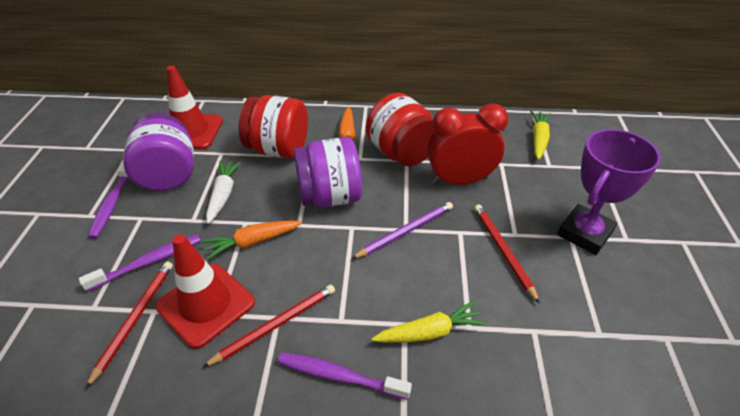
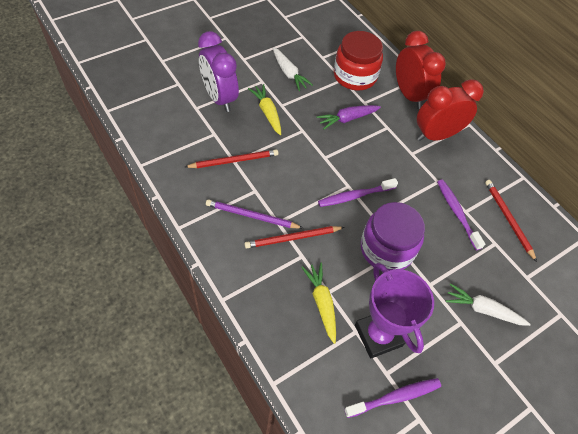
orange carrot: [202,220,302,260] [339,106,359,155] = 2 -> none = 0
purple carrot: none = 0 -> [316,105,381,129] = 1
purple clock: none = 0 -> [198,31,239,112] = 1
purple jar: [123,113,194,191] [294,137,362,207] = 2 -> [361,202,425,271] = 1
red clock: [427,104,508,185] = 1 -> [396,31,446,109] [417,79,484,141] = 2
red jar: [238,95,308,159] [366,93,434,166] = 2 -> [334,31,383,90] = 1
red traffic cone: [155,234,255,349] [167,66,223,149] = 2 -> none = 0
white carrot: [206,160,242,224] = 1 -> [273,47,313,91] [446,283,531,326] = 2

